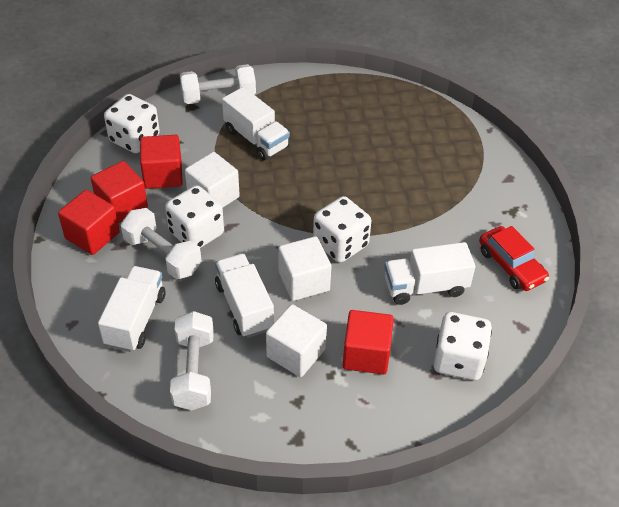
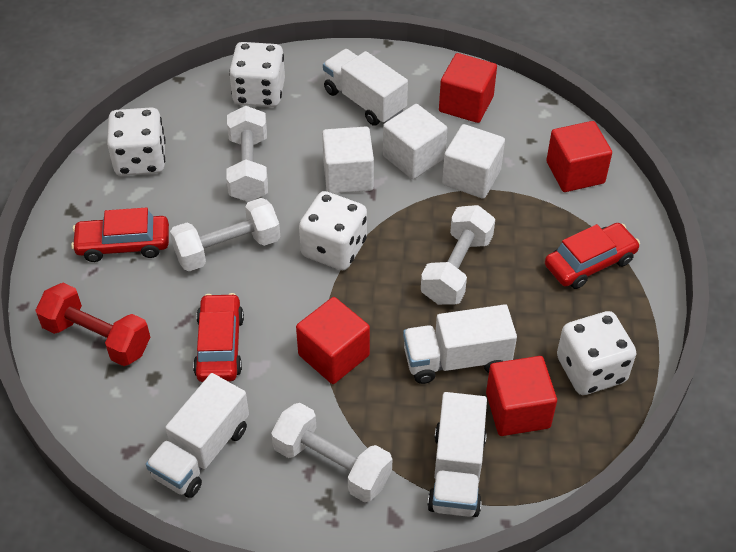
red car: [479,226,549,291] = 1 -> [71,207,169,262] [193,293,244,382] [545,223,640,289] = 3
red dumbbell: none = 0 -> [35,283,150,366] = 1
white dumbbell: [121,208,202,279] [170,311,214,410] [180,64,256,104] = 3 -> [170,198,280,271] [226,106,268,202] [271,403,392,502] [421,205,495,305] = 4

